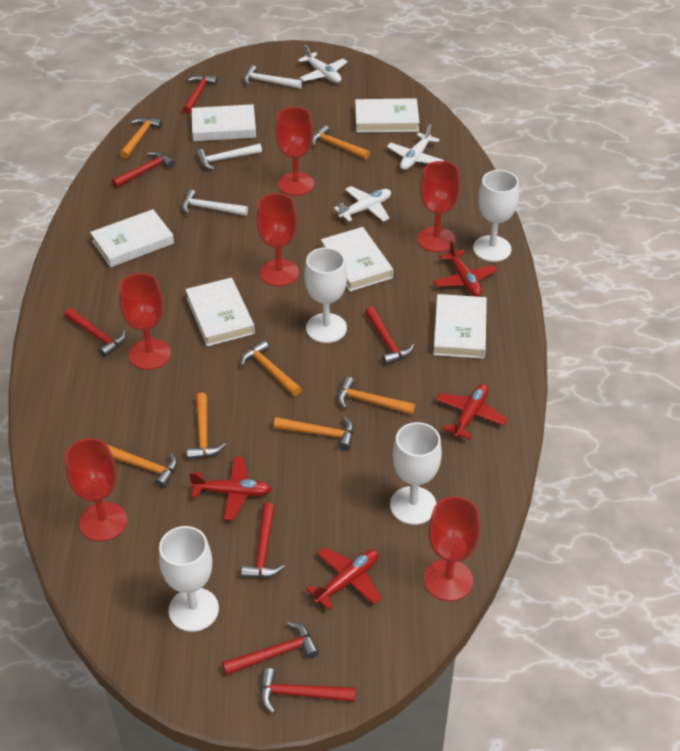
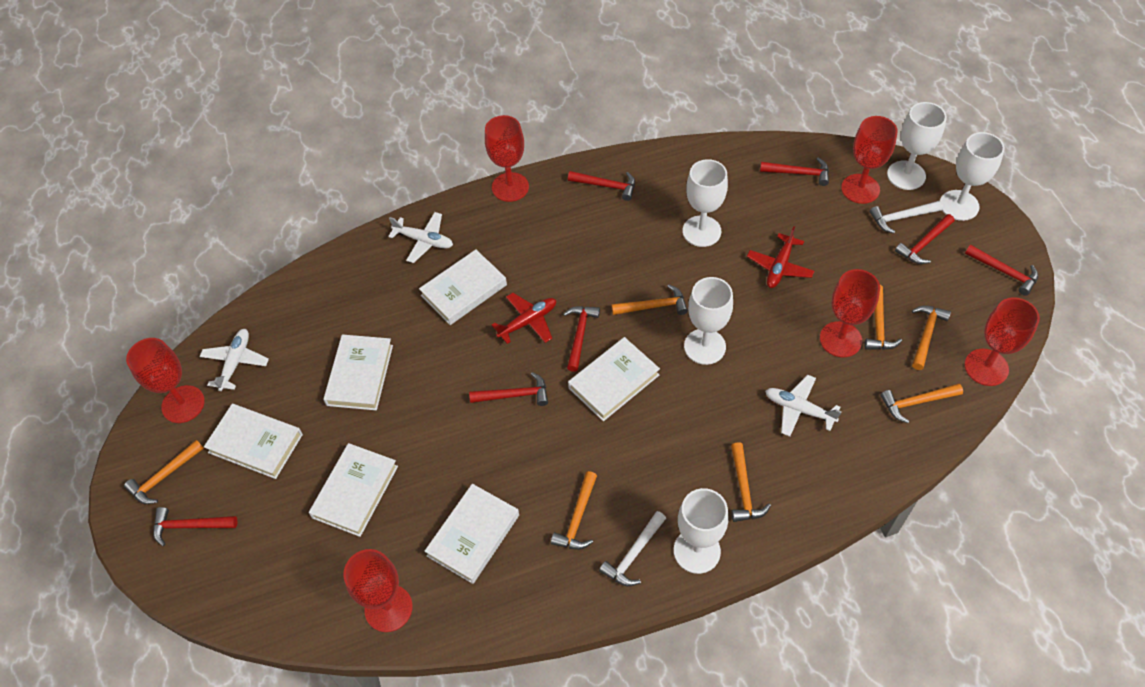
red plane: [189,457,272,520] [306,547,382,610] [433,241,497,297] [436,384,508,439] = 4 -> [492,293,556,344] [747,226,814,288] = 2
white goblet: [159,526,219,632] [304,247,347,343] [390,422,442,525] [473,170,519,262] = 4 -> [674,488,729,574] [683,159,728,247] [684,277,733,365] [887,102,947,190] [940,132,1005,221] = 5
white hammer: [181,189,248,216] [196,144,262,170] [243,65,302,89] = 3 -> [599,511,666,586] [870,201,943,233] = 2

